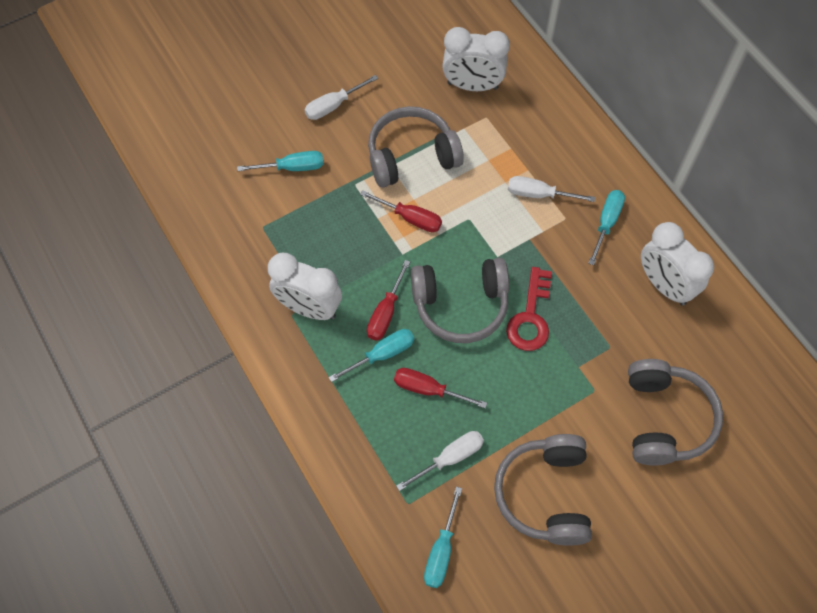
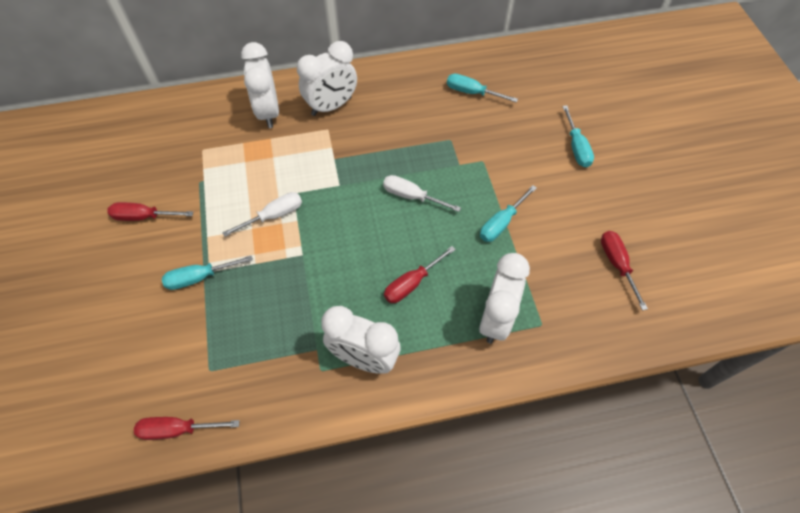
grey headphones: [368,106,464,187] [411,258,509,343] [494,434,592,546] [628,359,723,466] = 4 -> none = 0
red key: [506,267,552,351] = 1 -> none = 0
red screwdriver: [360,190,442,232] [367,260,410,341] [394,368,487,408] = 3 -> [108,202,193,221] [134,417,240,440] [384,246,456,303] [601,231,648,311] = 4
white clock: [268,253,342,320] [442,27,510,91] [641,222,714,305] = 3 -> [241,42,279,128] [297,41,357,116] [321,306,401,374] [479,253,530,344] = 4
white screwdriver: [305,75,378,120] [396,431,484,491] [508,176,595,202] = 3 -> [222,192,302,237] [383,175,461,212] = 2

